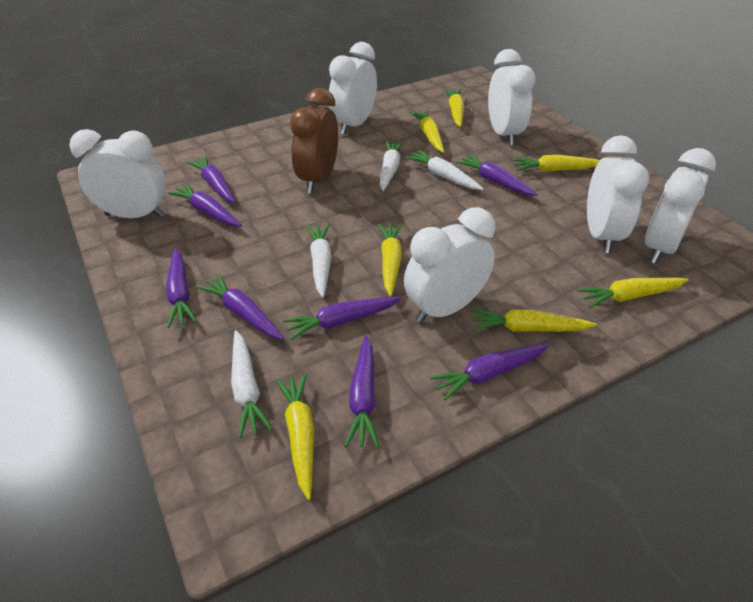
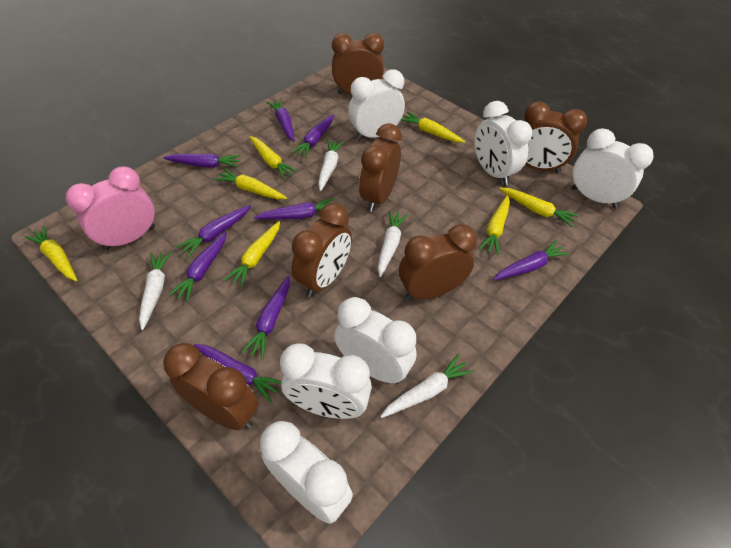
brown clock: [290,88,338,193] = 1 -> [163,343,259,430] [292,203,352,297] [332,33,384,94] [359,123,402,212] [399,224,477,300] [524,101,587,173] = 6
pink clock: none = 0 -> [66,167,155,250] = 1
purple carrot: [166,248,197,328] [168,183,242,227] [186,156,235,203] [197,274,284,340] [283,297,402,340] [345,336,379,447] [430,344,549,400] [456,154,538,196] = 8 -> [163,154,241,168] [169,231,227,302] [176,205,251,258] [194,344,282,403] [241,276,290,359] [254,198,335,220] [267,99,295,142] [291,114,333,158] [493,240,570,280] = 9

